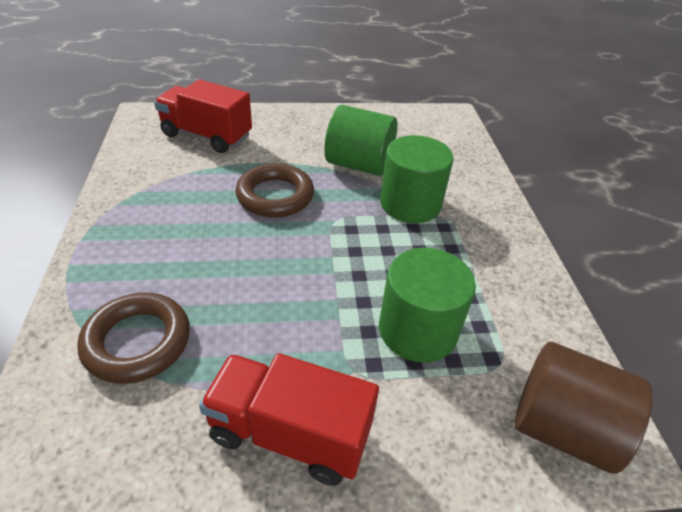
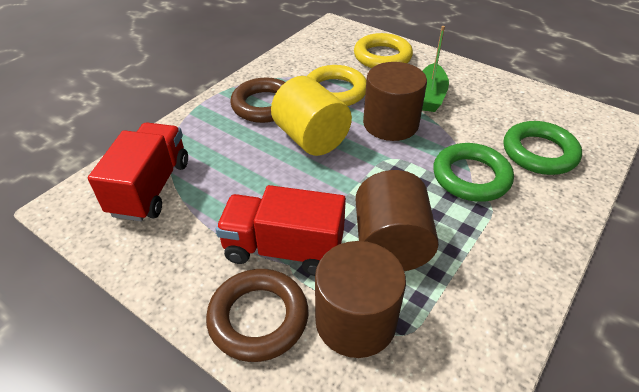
brown cylinder: [515,342,652,474] = 1 -> [315,241,406,358] [356,170,439,271] [363,62,427,141] = 3
green boat: none = 0 -> [422,26,449,112] = 1
green cylinder: [324,105,397,176] [379,248,476,363] [380,135,454,223] = 3 -> none = 0
green ring: none = 0 -> [433,143,514,202] [504,121,582,175] = 2
yellow cylinder: none = 0 -> [271,76,352,156] = 1
yellow ring: none = 0 -> [307,65,366,106] [354,33,413,68] = 2

